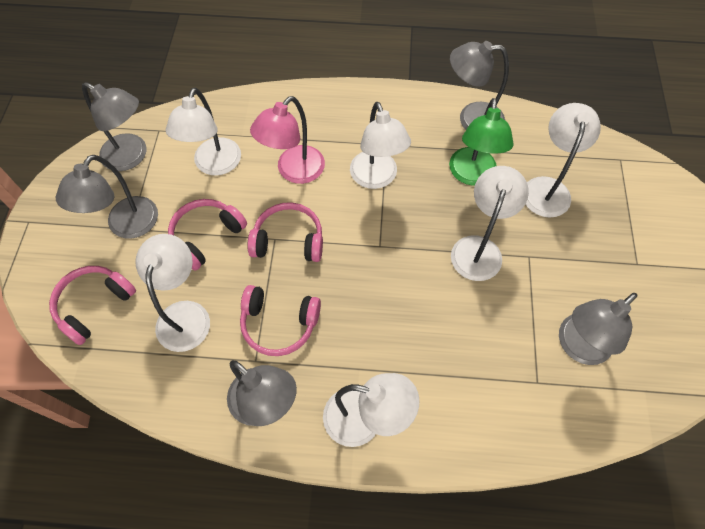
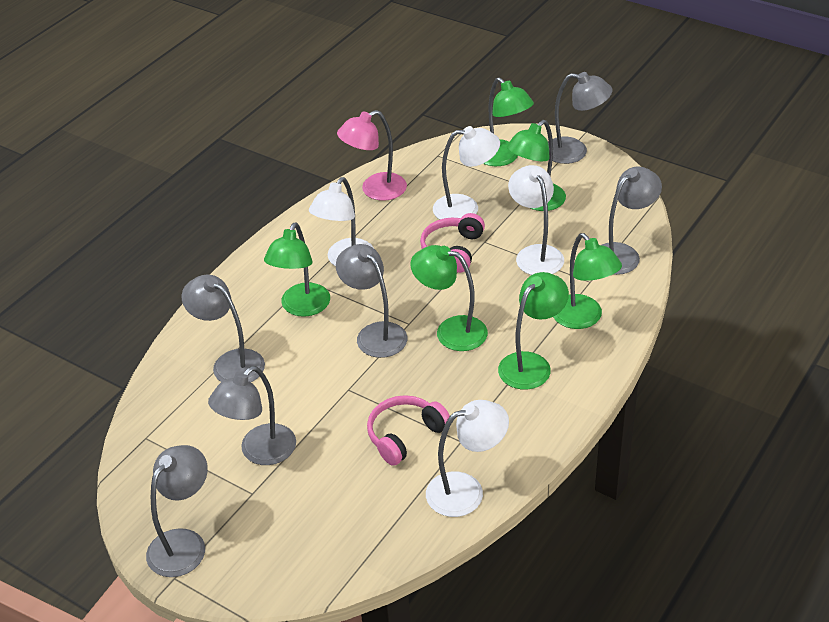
green lamp: [449,98,513,186] = 1 -> [264,222,330,317] [410,245,488,351] [483,77,534,166] [498,272,569,390] [507,120,566,211] [553,233,622,329] = 6
grey lamp: [56,155,158,239] [82,82,146,171] [227,360,297,426] [450,41,509,130] [559,293,637,365] = 5 -> [146,445,208,577] [182,275,265,382] [208,366,296,465] [336,244,407,358] [548,72,612,164] [602,167,662,275] = 6
pink headphones: [49,266,136,345] [168,199,247,271] [240,285,321,356] [248,202,323,262] = 4 -> [367,395,450,466] [420,213,485,273] = 2
white lamp: [135,234,210,352] [165,88,241,176] [323,373,420,447] [350,102,411,189] [451,166,529,281] [526,103,601,218] = 6 -> [309,177,374,266] [426,400,509,517] [433,126,500,219] [508,165,564,275] = 4

